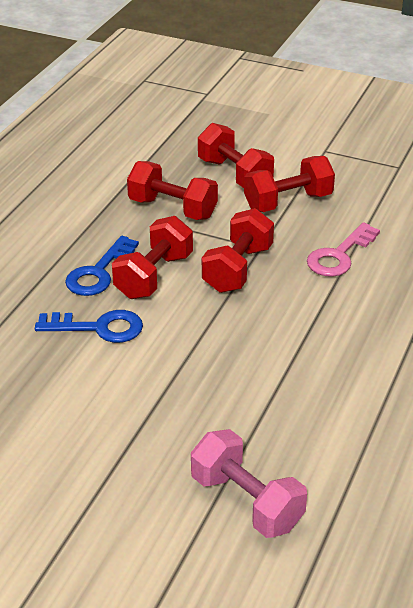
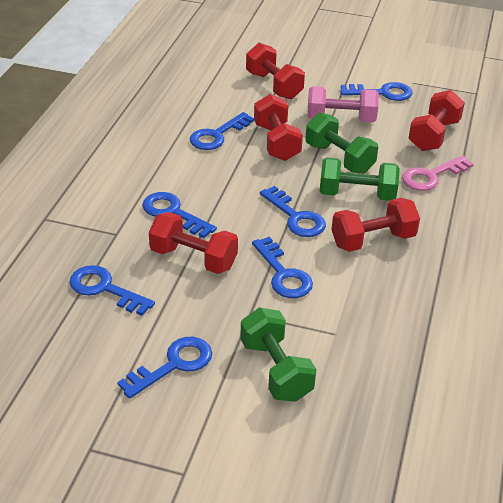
blue key: [35,310,143,343] [65,236,139,296] = 2 -> [69,265,155,316] [117,337,212,399] [142,192,217,238] [190,112,254,150] [252,237,313,298] [260,186,326,237] [340,82,412,101] = 7
green dumbbell: none = 0 -> [240,308,316,402] [305,112,378,174] [320,157,400,201] = 3

